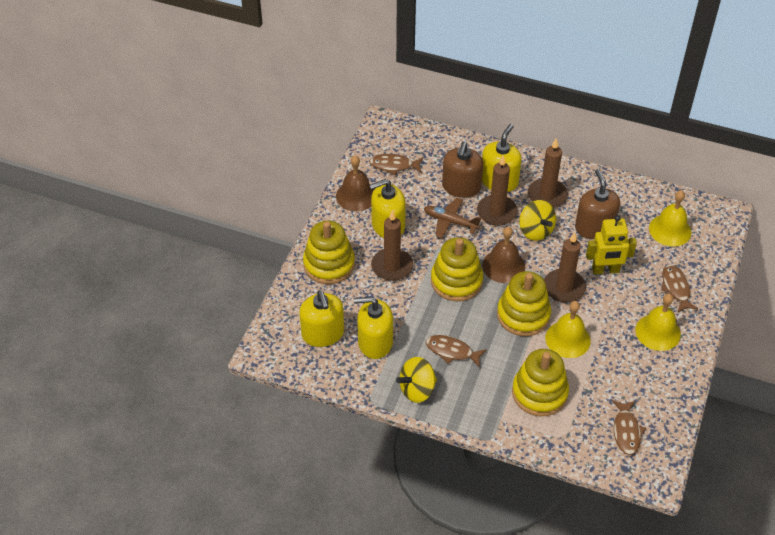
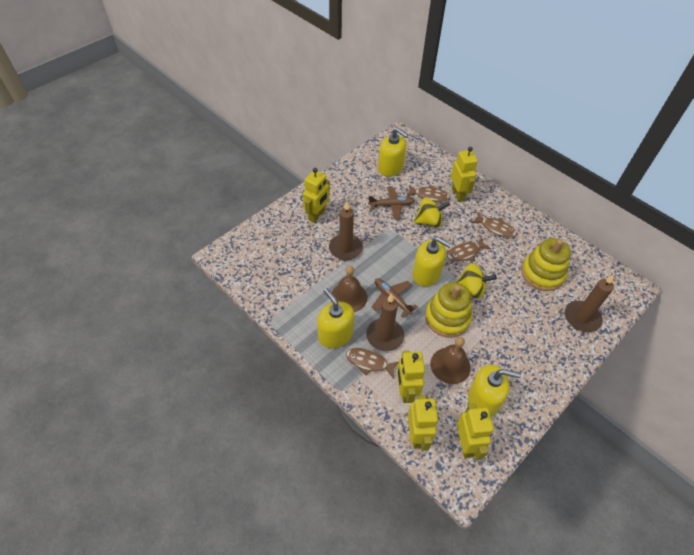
brown candle: [371,210,413,281] [477,155,518,226] [528,139,568,208] [544,232,586,303] = 4 -> [329,202,363,260] [366,293,404,351] [565,275,614,332] = 3
brown plane: [424,198,481,238] = 1 -> [368,186,415,219] [372,278,418,318] = 2
brown soap dispenser: [442,142,483,198] [575,169,620,239] = 2 -> none = 0
yellow bell: [545,301,591,358] [636,294,681,351] [649,190,692,246] = 3 -> none = 0
yellow robot: [586,215,637,274] = 1 -> [303,168,330,223] [397,351,425,403] [408,395,438,451] [451,147,478,202] [457,404,494,460] = 5
yellow stacking toy: [303,221,355,284] [431,237,483,301] [497,271,551,336] [512,349,569,416] = 4 -> [425,282,472,338] [521,238,571,291] = 2

